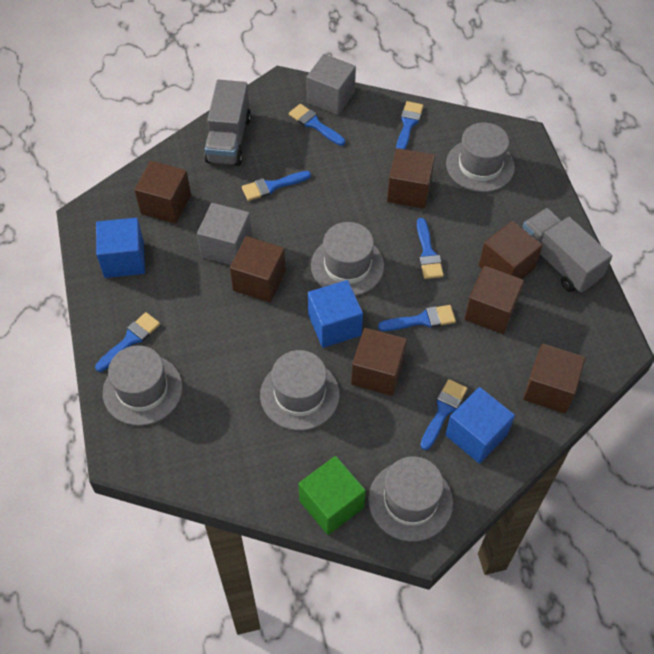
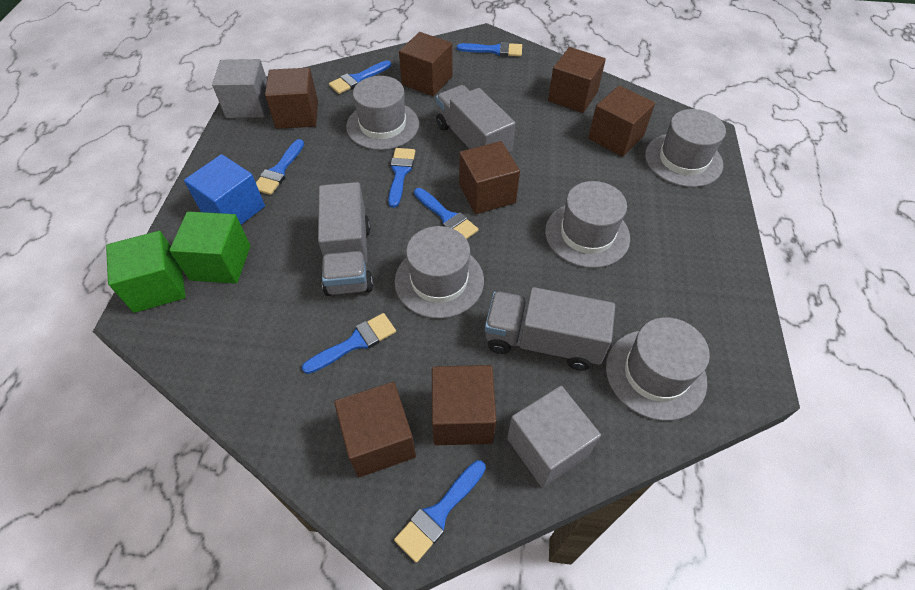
blue cube: [96,218,145,278] [308,280,363,348] [445,387,515,464] = 3 -> [184,154,265,225] = 1
green cube: [299,456,366,535] = 1 -> [106,231,186,313] [170,211,250,283] = 2
grey truck: [204,80,251,166] [523,208,612,292] = 2 -> [318,182,373,296] [436,85,515,153] [485,287,615,371] = 3

